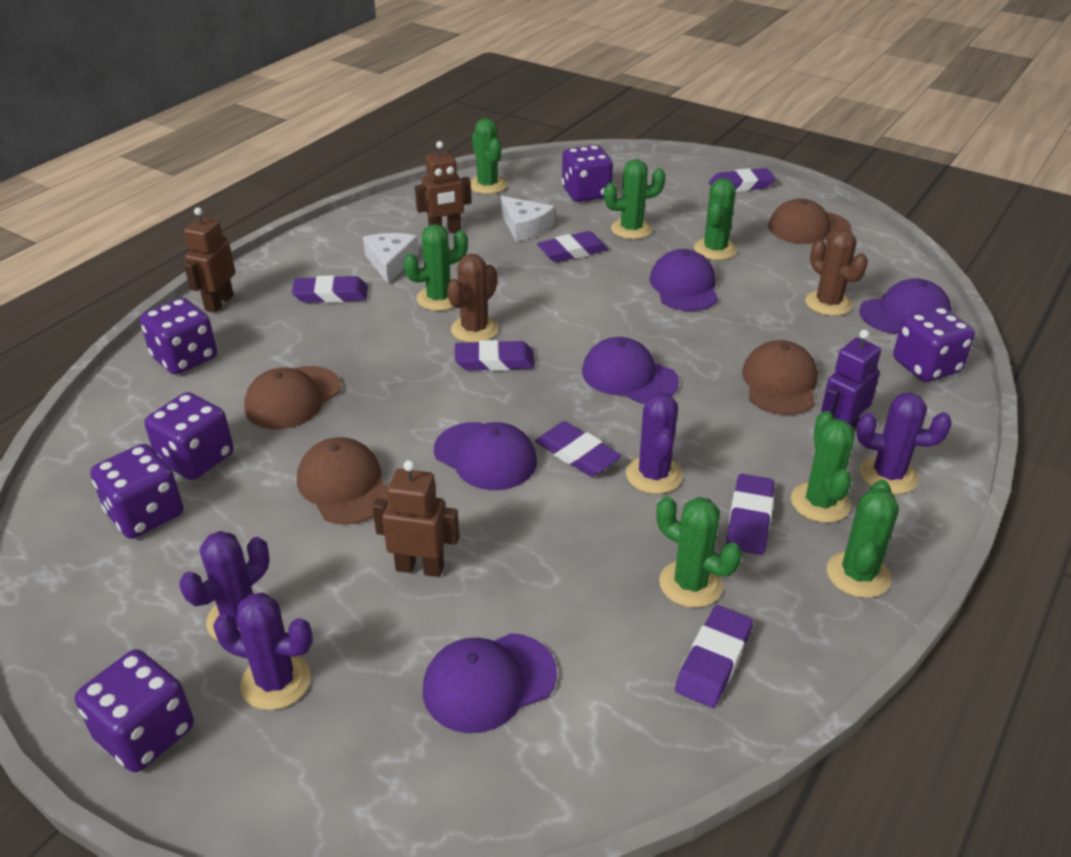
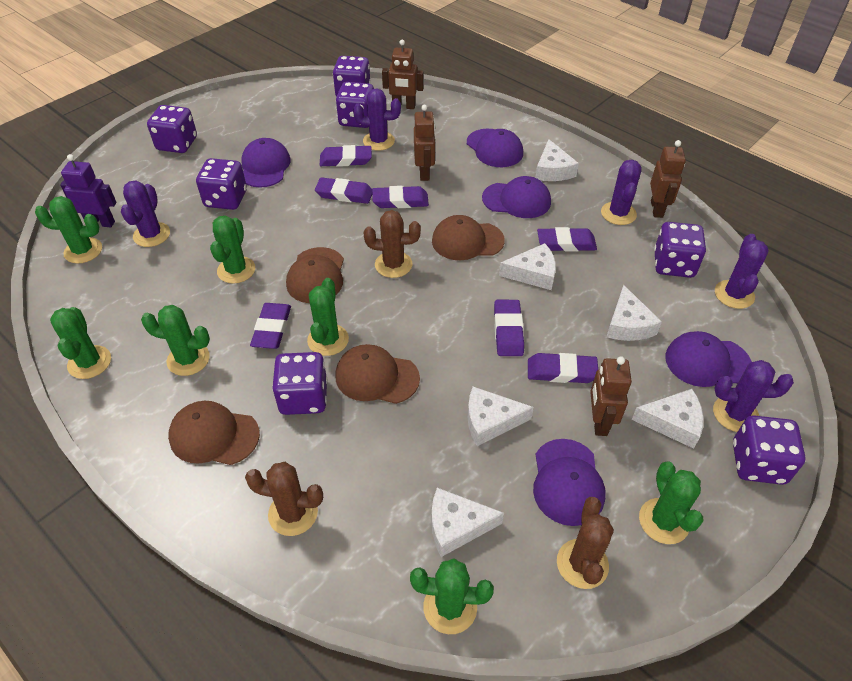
brown cactus: [447,254,498,343] [805,229,868,316] = 2 -> [245,462,323,536] [363,210,421,278] [557,497,614,589] = 3
brown robot: [184,207,235,313] [372,460,459,577] [415,141,472,233] = 3 -> [382,40,424,109] [414,105,436,181] [590,356,632,436] [650,140,686,218] = 4
purple cactus: [179,531,270,640] [213,593,313,710] [626,392,683,494] [857,392,952,494] = 4 -> [121,180,170,247] [353,88,401,151] [601,160,642,225] [713,360,794,432] [715,234,769,309] = 5
purple dice: [75,649,194,772] [91,444,183,539] [140,298,217,375] [144,392,233,480] [562,145,613,202] [893,306,975,382] = 6 -> [147,105,197,153] [196,158,247,210] [272,352,327,415] [333,56,371,97] [336,82,374,128] [654,222,706,278] [733,415,806,485] = 7
white cheese: [363,233,419,284] [501,196,555,242] = 2 -> [431,488,504,557] [468,387,534,446] [499,243,556,290] [535,139,579,181] [607,285,662,341] [632,389,704,449] = 6

